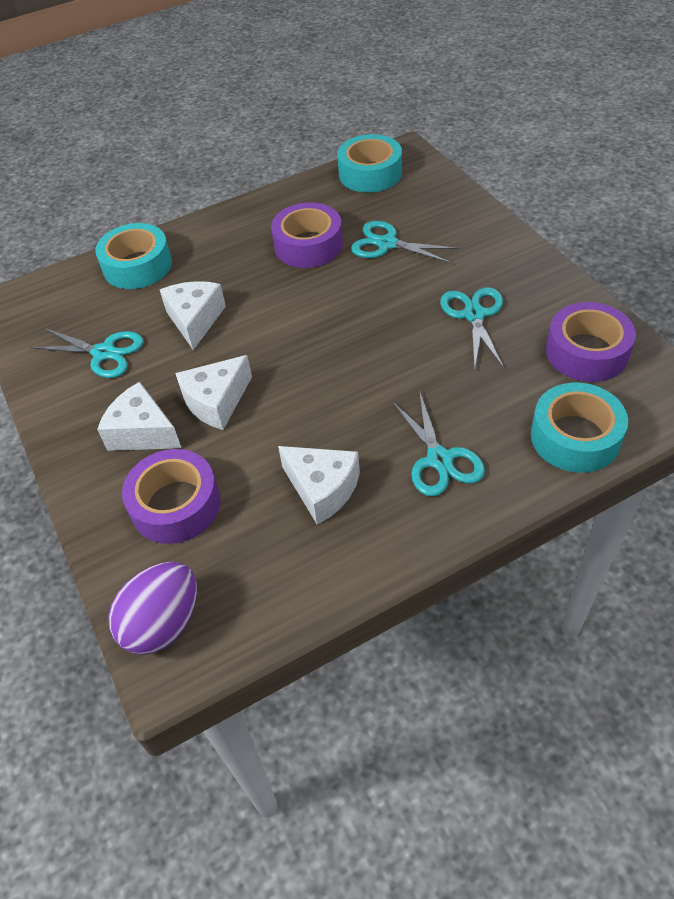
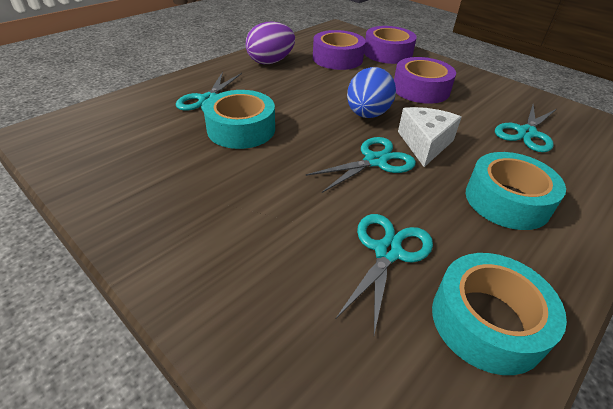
blue egg: none = 0 -> [347,67,396,118] = 1
white cheese: [97,382,181,451] [160,281,226,350] [175,355,252,430] [278,446,360,525] = 4 -> [398,107,462,167] = 1

